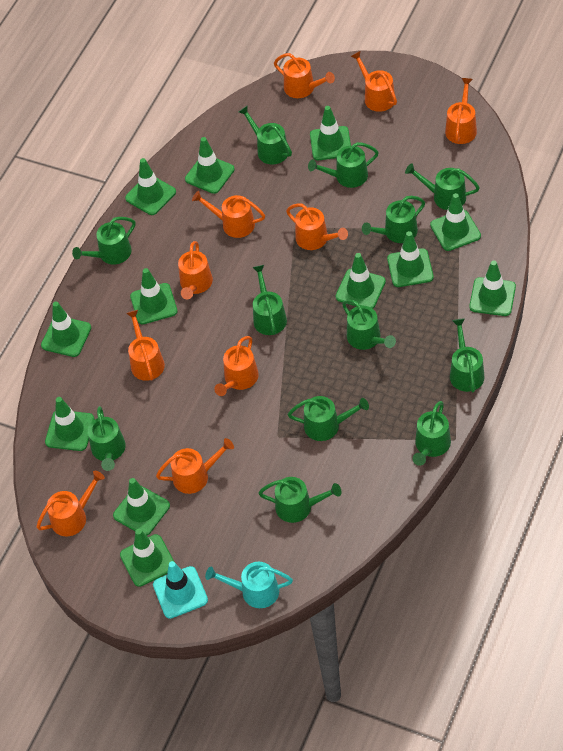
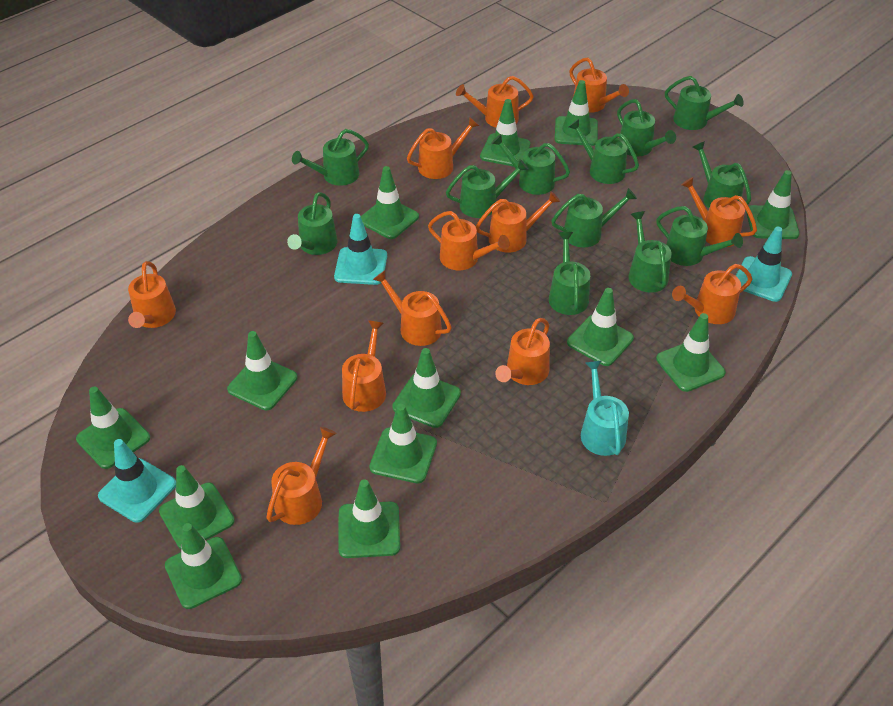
green traffic cone: [41,302,91,357] [45,397,94,451] [113,478,170,536] [120,529,174,587] [125,158,176,215] [130,268,178,324] [185,137,235,194] [310,106,351,160] [336,253,386,309] [387,231,433,287] [430,193,481,251] [469,260,516,316] = 12 -> [76,386,150,469] [159,465,235,549] [165,523,242,609] [227,331,297,410] [338,479,400,558] [361,166,419,239] [369,404,437,483] [392,348,461,428] [480,99,530,167] [555,80,598,146] [567,288,634,366] [656,313,726,392] [746,170,799,239] = 13
orange watering can: [36,471,105,536] [126,310,165,381] [156,438,234,494] [178,241,213,299] [192,191,265,238] [214,336,259,396] [274,53,335,98] [286,203,348,250] [351,51,397,112] [445,78,477,144] = 10 -> [128,261,176,328] [266,427,337,525] [342,320,386,412] [373,270,452,346] [407,117,479,179] [428,211,510,270] [456,76,534,128] [476,191,560,252] [495,318,550,385] [570,58,629,113] [672,264,752,324] [681,177,757,247] = 12
turquoise traffic cone: [153,561,208,619] = 1 -> [98,439,176,523] [334,214,387,285] [736,227,792,302] = 3

